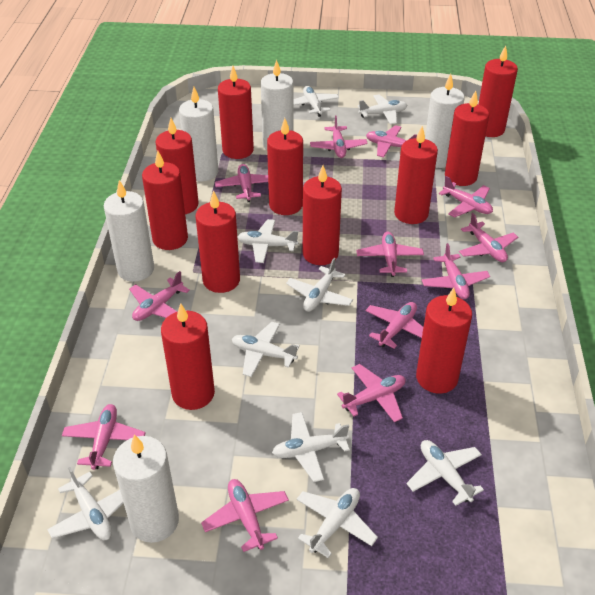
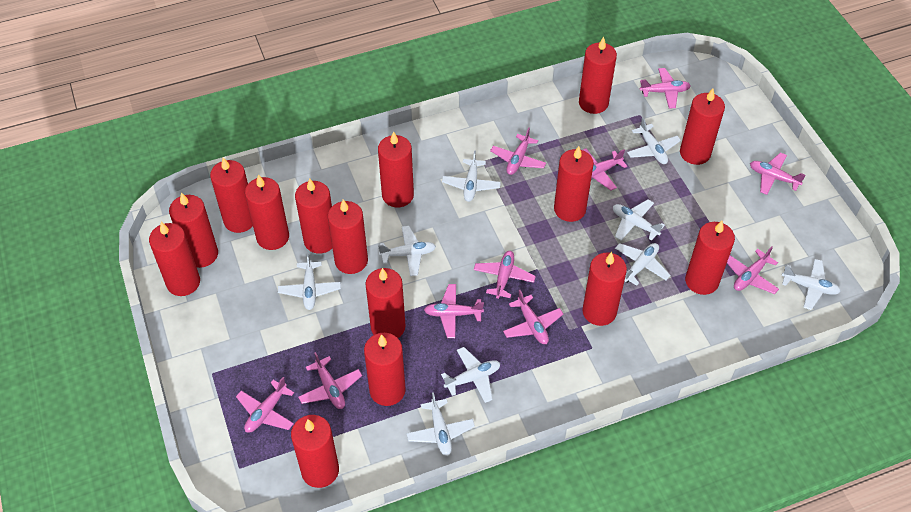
pink plane: [62,404,146,470] [129,271,190,321] [201,479,289,552] [215,164,268,202] [310,115,368,158] [337,364,405,422] [356,232,424,277] [365,302,423,349] [366,125,417,157] [422,243,490,299] [439,176,493,217] [459,213,518,262] = 12 -> [236,377,294,433] [298,352,362,409] [424,284,484,338] [474,251,536,299] [490,128,546,175] [503,290,563,344] [583,148,627,191] [640,68,691,109] [727,246,779,294] [750,153,806,195] = 10
red candle: [142,151,188,250] [156,118,199,214] [161,303,215,410] [196,190,240,293] [218,66,254,159] [267,118,303,215] [303,165,342,265] [394,126,438,224] [416,288,472,394] [445,90,489,186] [478,45,518,137] = 11 -> [149,222,200,296] [169,192,218,268] [210,157,253,233] [245,174,289,250] [291,415,339,488] [295,178,332,254] [328,199,368,274] [364,333,406,406] [365,268,406,338] [378,131,414,207] [554,146,594,222] [579,37,617,114] [582,252,627,326] [680,89,725,165] [685,221,735,295] = 15
white candle: [104,180,154,282] [113,434,179,543] [179,87,218,182] [261,60,294,150] [425,74,464,168] = 5 -> none = 0

